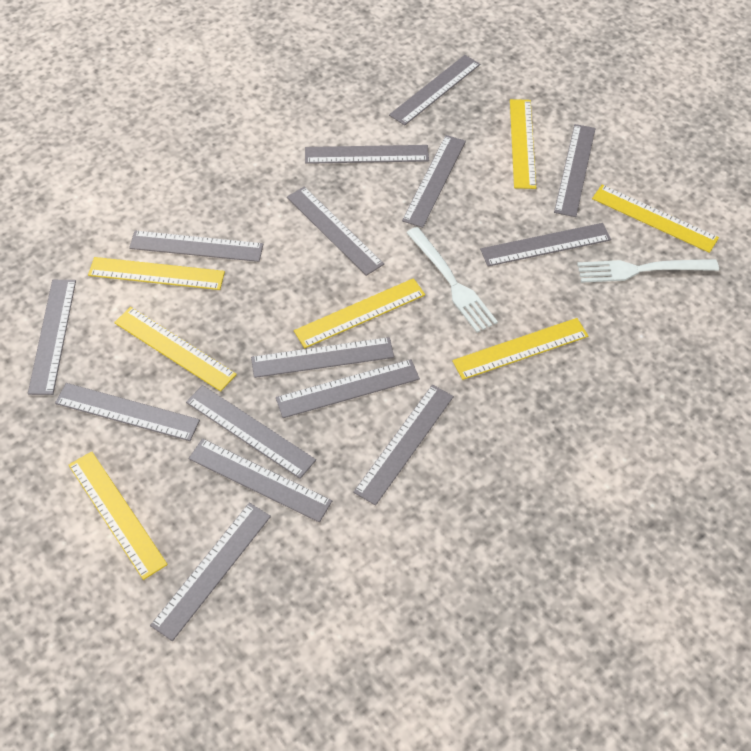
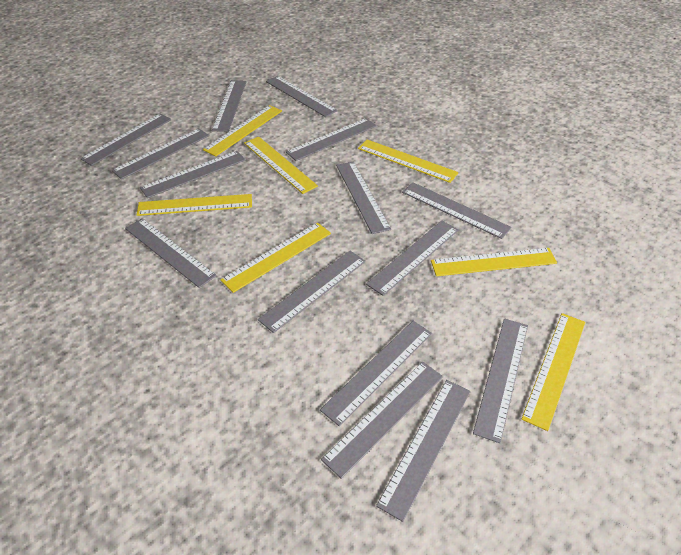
white fork: [406,227,498,333] [577,259,719,283] = 2 -> none = 0

